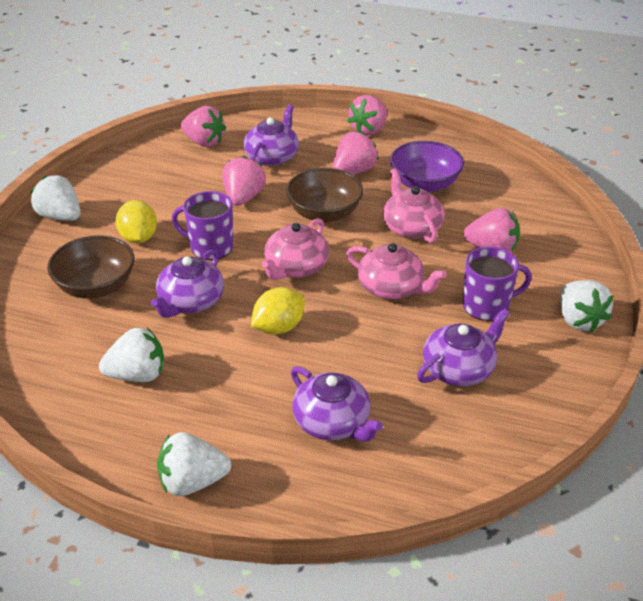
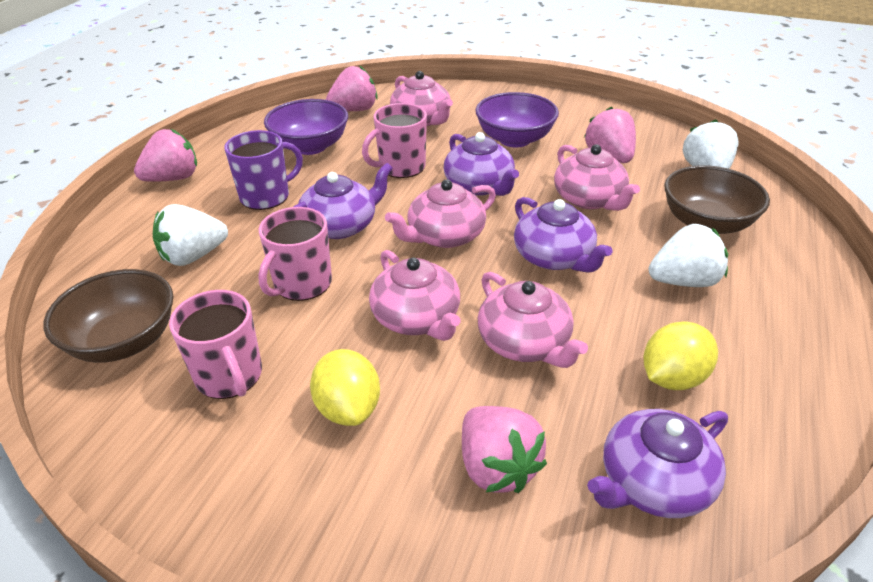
pink mug: none = 0 -> [169,290,262,399] [258,207,332,301] [362,103,427,178] = 3
pink strawberry: [181,106,226,147] [222,156,266,206] [333,131,378,174] [347,95,387,136] [463,208,520,252] = 5 -> [134,129,197,182] [326,66,378,111] [462,406,547,493] [584,107,636,163] = 4
pink teapot: [262,218,329,280] [346,243,446,299] [383,169,445,243] = 3 -> [369,250,460,341] [385,179,496,248] [390,71,453,126] [478,272,588,368] [554,144,640,211] = 5
purple bowl: [390,141,464,193] = 1 -> [264,99,348,155] [476,92,559,147] = 2
purple mug: [172,191,233,260] [463,246,531,321] = 2 -> [224,130,303,210] = 1
white strawberry: [31,175,81,221] [99,328,164,382] [157,432,231,496] [560,280,614,332] = 4 -> [153,204,228,266] [649,224,728,287] [683,119,739,169] = 3

